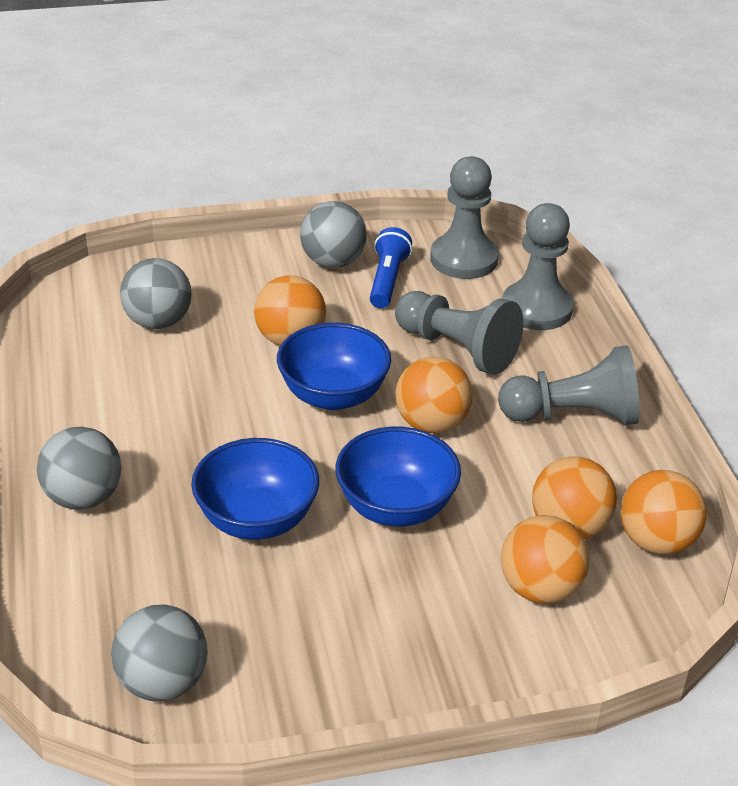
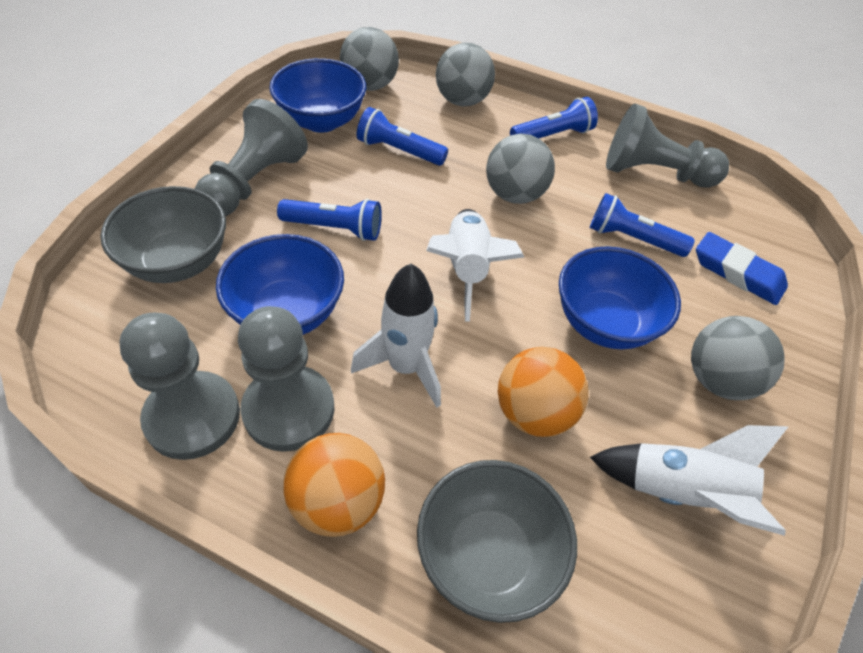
blue eraser: none = 0 -> [696,232,788,305] = 1
blue flashlight: [370,227,412,308] = 1 -> [277,199,382,241] [357,107,448,166] [510,97,598,138] [590,193,695,257] = 4
grey bowl: none = 0 -> [100,186,226,283] [417,460,577,623] = 2
orange ball: [254,275,326,346] [395,356,473,434] [501,515,589,604] [532,456,617,539] [620,470,707,555] = 5 -> [284,433,385,537] [498,347,589,437] = 2
white rocket: none = 0 -> [351,264,441,408] [426,209,524,322] [590,425,789,536] = 3

